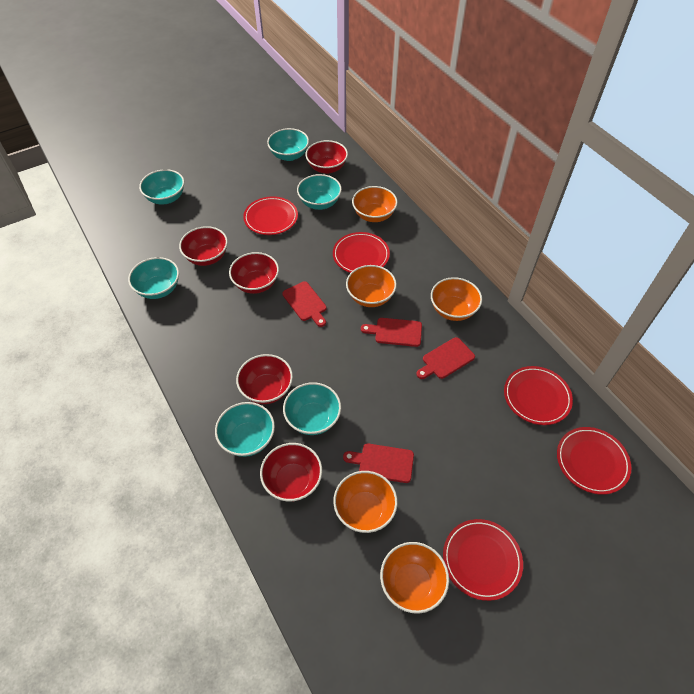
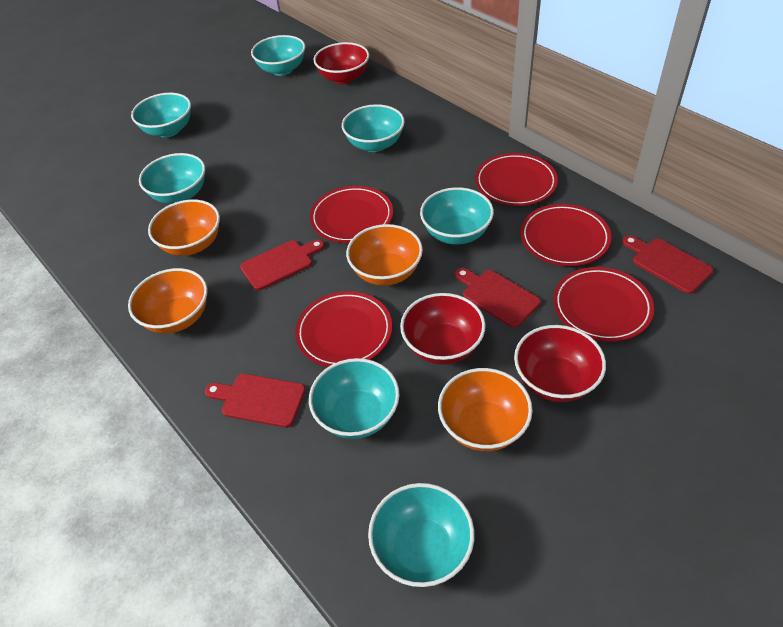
orange bowl: [333,471,398,533] [346,265,397,307] [352,186,398,222] [380,542,449,614] [431,277,482,321] = 5 -> [128,268,207,334] [148,199,220,256] [346,224,423,286] [438,368,533,451] = 4
red bowl: [179,226,228,266] [229,252,279,294] [236,354,293,404] [260,443,322,502] [305,140,348,174] = 5 -> [314,42,369,84] [400,293,486,364] [514,325,606,402] = 3
turquoise bowl: [128,257,179,299] [139,169,184,205] [215,402,275,457] [267,128,309,161] [283,382,341,435] [297,174,342,210] = 6 -> [131,93,191,137] [139,153,205,204] [251,35,305,76] [309,358,400,439] [342,104,405,152] [368,483,474,587] [420,187,494,245] = 7

